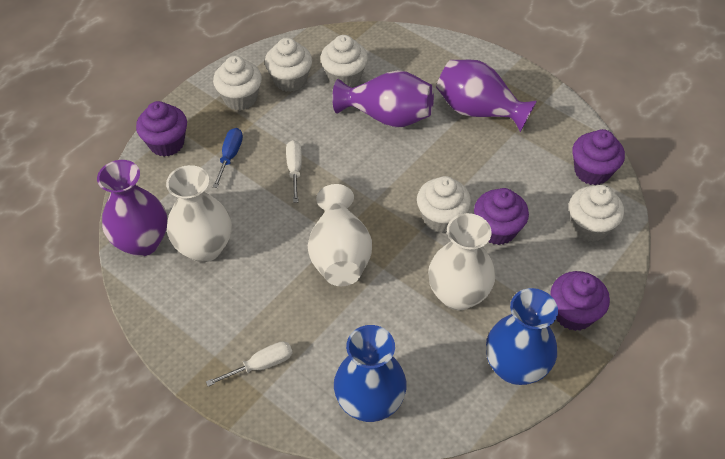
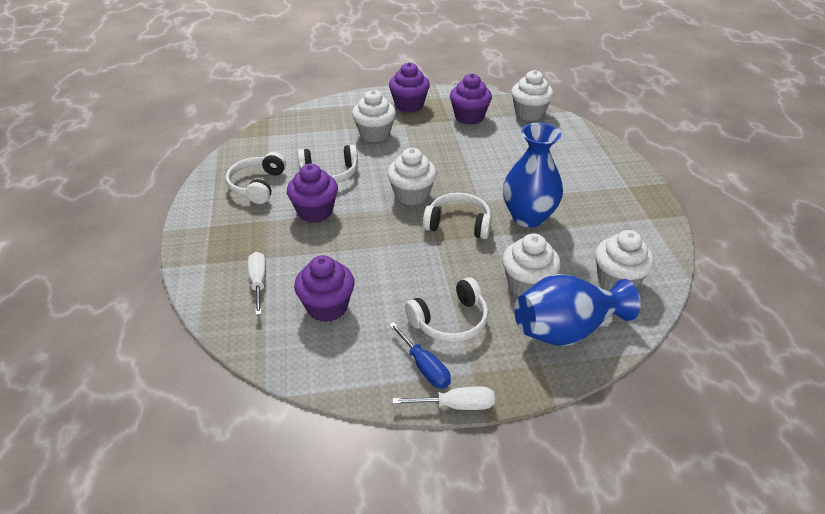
purple vase: [97,160,167,257] [332,70,434,128] [436,60,537,132] = 3 -> none = 0
white headphones: none = 0 -> [226,152,286,204] [297,145,358,183] [405,277,488,342] [423,193,492,239] = 4
white vase: [166,165,232,262] [308,184,372,286] [428,213,495,310] = 3 -> none = 0

